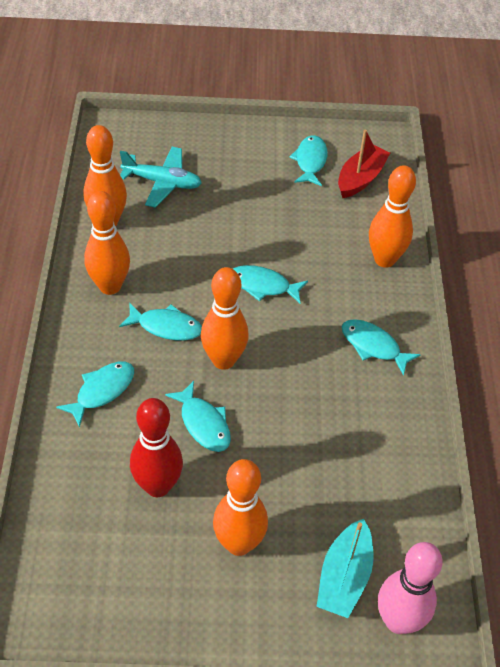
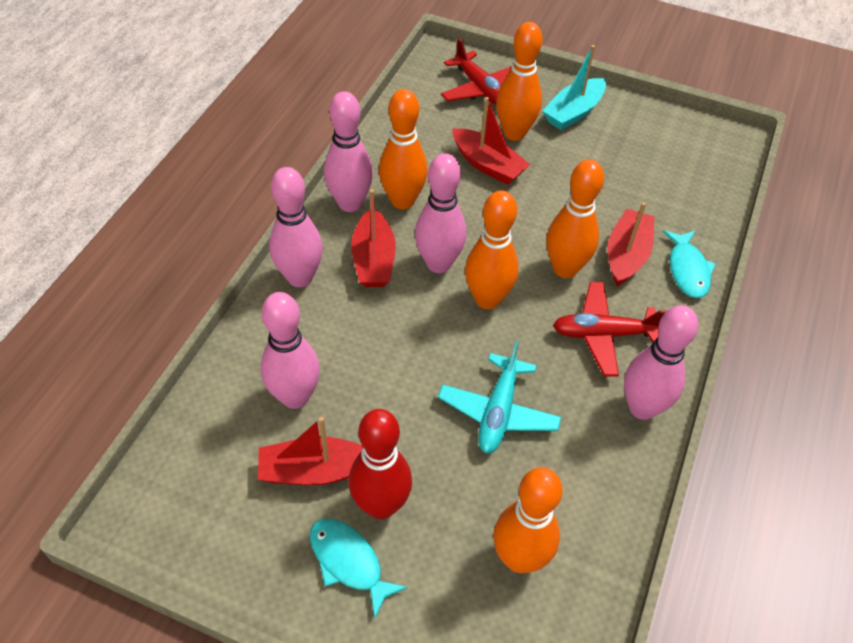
pink bowling pin: [378,542,443,634] = 1 -> [261,292,320,409] [269,167,323,287] [324,91,373,212] [415,153,466,273] [624,305,698,420] = 5
red boat: [338,130,390,198] = 1 -> [258,417,363,485] [351,189,396,287] [452,97,530,185] [607,202,655,286] = 4
red plane: none = 0 -> [441,38,511,105] [553,282,668,377] = 2
turquoise fish: [56,362,134,427] [119,303,202,341] [165,381,231,452] [233,265,308,303] [289,135,327,186] [342,319,421,376] = 6 -> [310,519,408,619] [663,230,716,298] = 2

